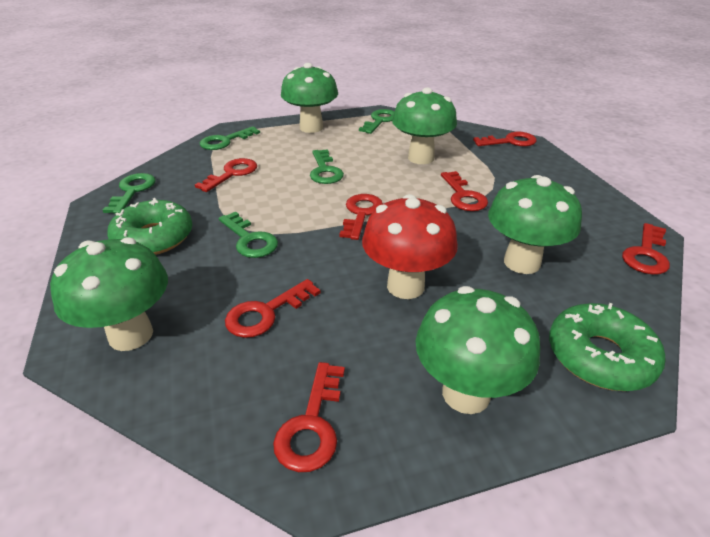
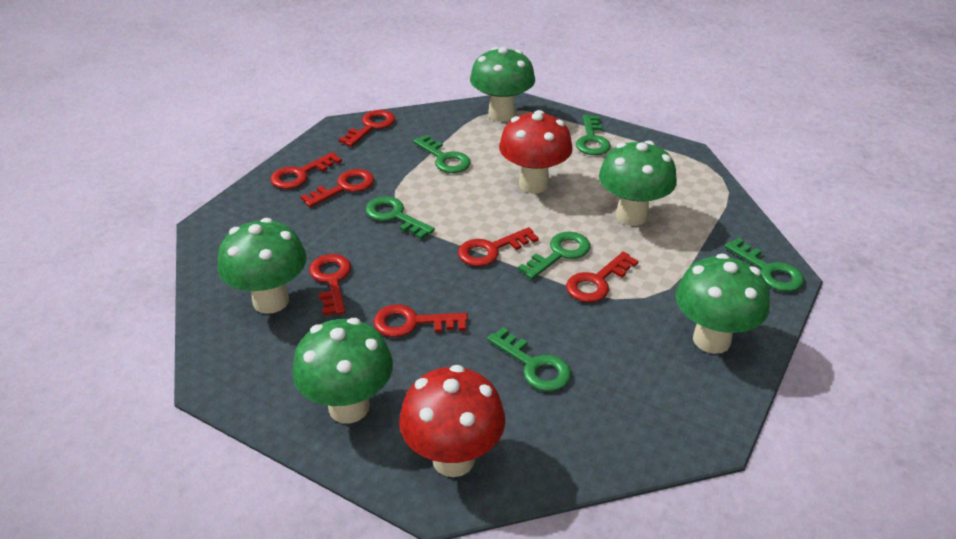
green donut: [107,198,193,255] [549,303,666,391] = 2 -> none = 0
green key: [103,173,156,214] [200,126,260,150] [219,212,278,258] [310,149,344,184] [359,109,395,134] = 5 -> [365,196,435,239] [413,135,471,173] [487,327,571,391] [518,232,590,279] [576,115,611,155] [724,238,804,292] = 6
red mushroom: [362,194,458,299] = 1 -> [399,365,505,477] [499,110,573,193] = 2

